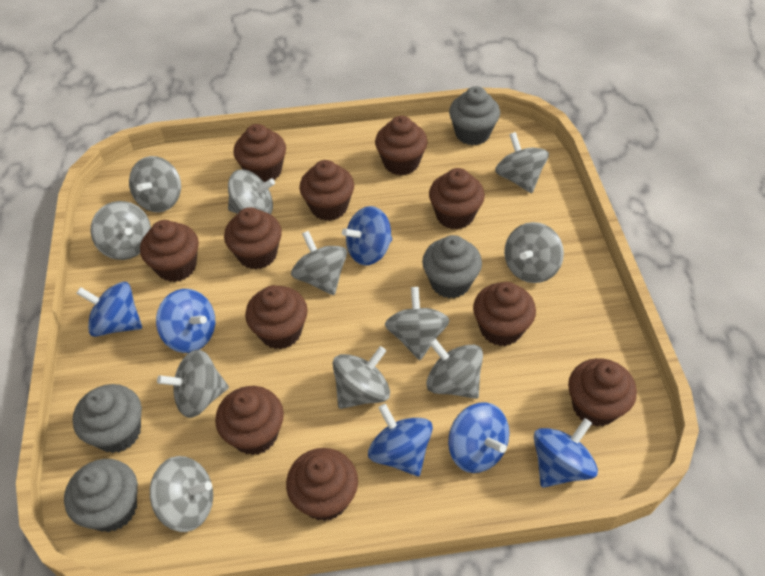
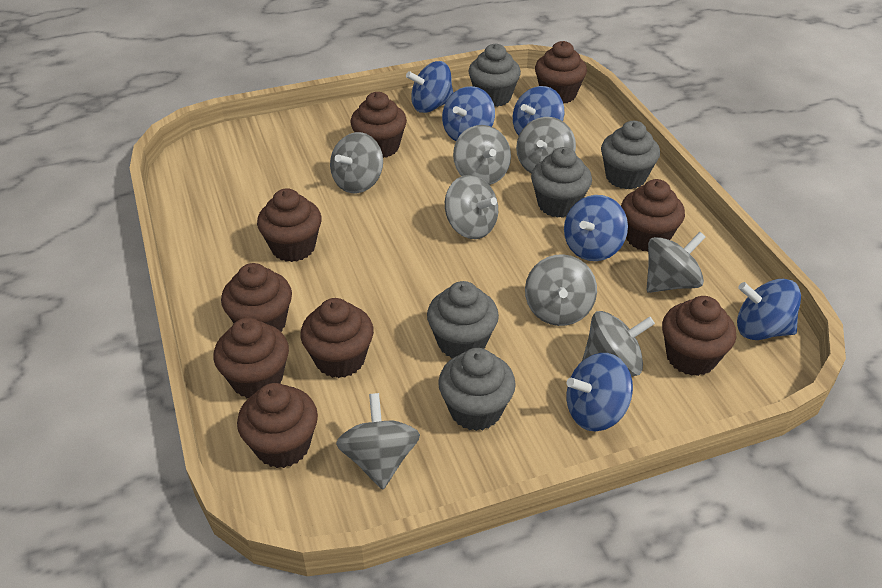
brown cupcake: [140,220,199,282] [215,386,284,455] [224,207,282,270] [233,124,286,183] [245,285,308,350] [286,448,358,521] [299,160,354,221] [375,116,428,176] [429,168,485,230] [473,282,536,346] [568,358,637,427] = 11 -> [214,318,289,398] [221,263,292,332] [237,383,318,468] [257,188,322,262] [300,298,374,378] [350,92,407,158] [535,41,587,104] [621,179,685,252] [662,296,736,376] = 9
grey cupcake: [64,459,138,532] [72,384,142,453] [422,235,482,298] [449,86,500,145] = 4 -> [427,281,499,358] [438,348,516,431] [468,43,521,107] [531,147,592,218] [601,121,660,189] = 5
grey spinning top: [91,201,151,260] [129,156,181,212] [150,456,213,532] [157,349,229,418] [228,170,275,214] [291,231,347,295] [332,346,390,409] [385,287,449,360] [426,338,483,399] [495,132,549,193] [504,222,564,283] = 11 -> [330,132,383,193] [336,393,420,490] [445,175,498,239] [453,125,511,185] [516,117,576,174] [525,254,597,326] [582,311,655,376] [647,232,706,293] = 8

